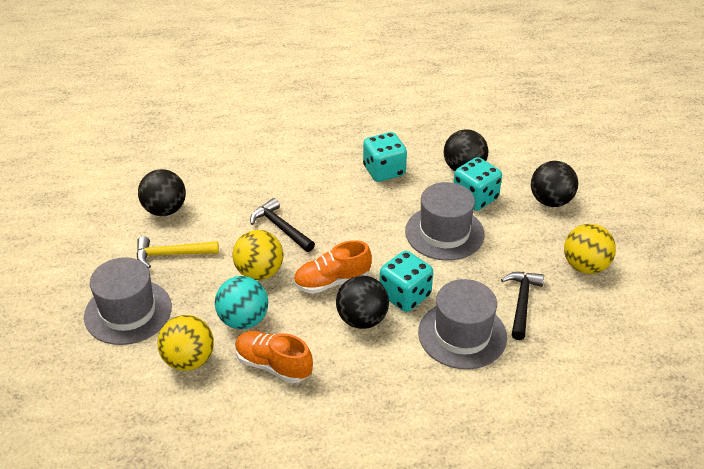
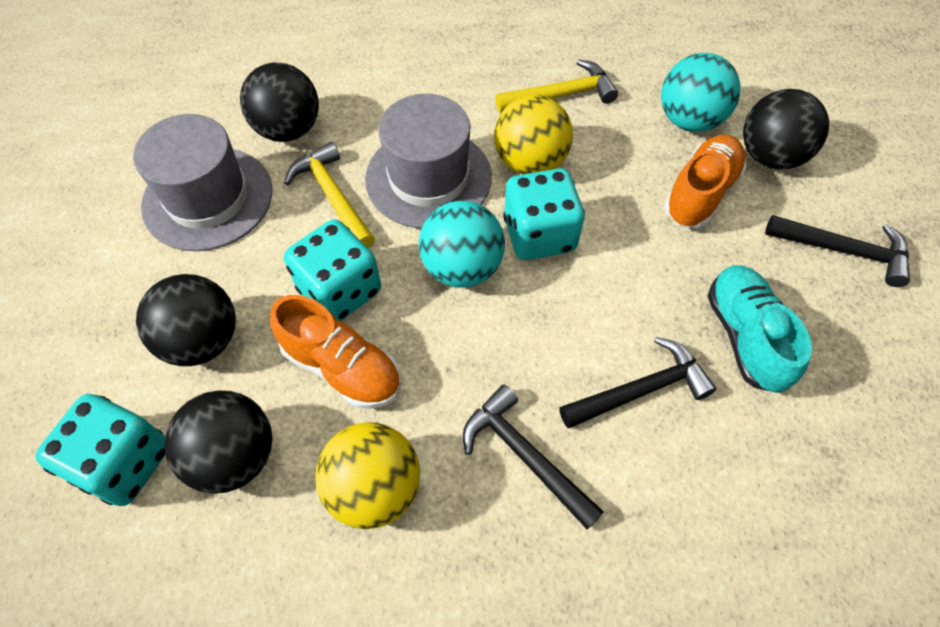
black hammer: [250,198,315,252] [501,272,544,340] = 2 -> [463,384,604,530] [559,337,716,428] [765,215,910,287] = 3
grey hat: [84,257,172,345] [405,182,485,261] [418,279,507,369] = 3 -> [133,114,272,251] [365,94,492,228] = 2
turquoise ball: [215,276,268,329] = 1 -> [419,201,505,287] [661,53,740,132] = 2
turquoise shoe: none = 0 -> [708,265,812,393] = 1
yellow ball: [157,315,214,371] [232,230,283,280] [564,224,616,274] = 3 -> [315,423,420,529] [494,95,573,174] = 2
yellow hammer: [137,236,219,268] = 1 -> [284,142,375,248] [495,59,618,112] = 2

